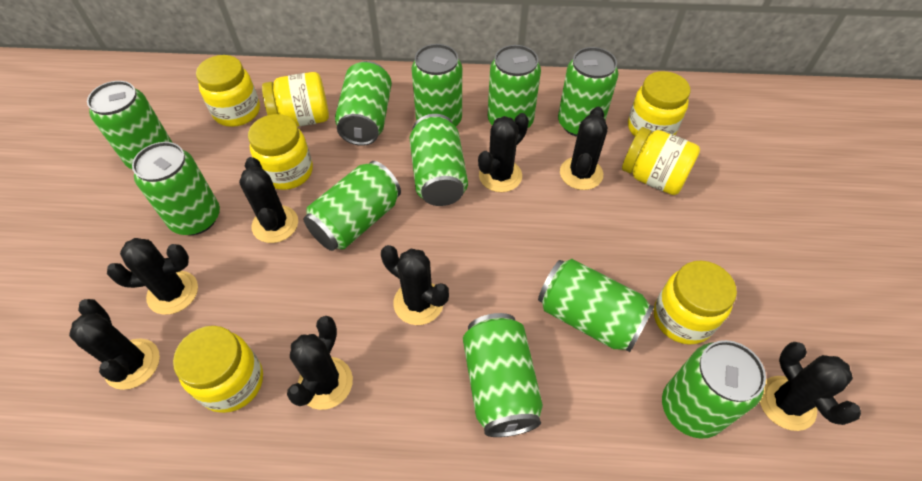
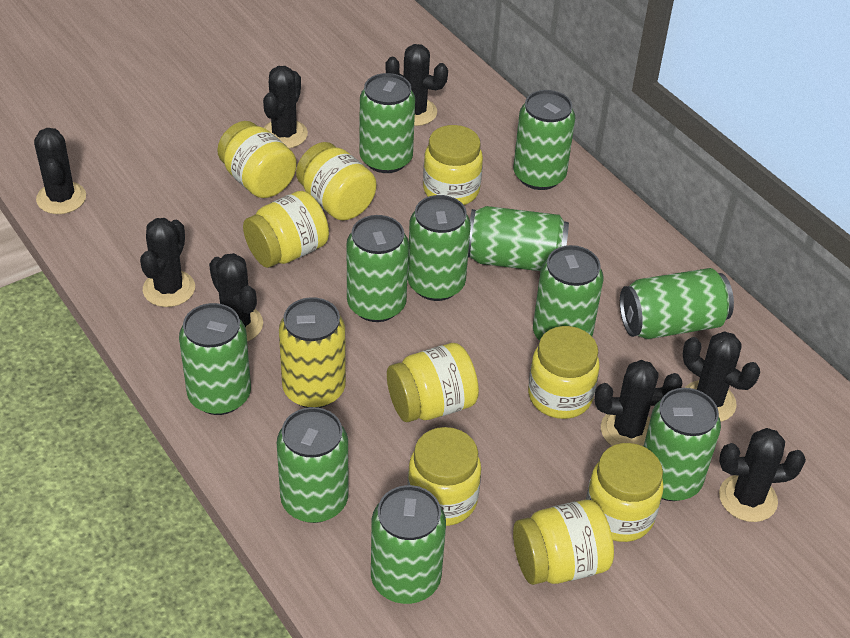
yellow can: none = 0 -> [279,297,346,408] = 1
yellow jar: [173,326,263,413] [196,55,260,127] [248,114,313,190] [262,72,329,127] [622,127,700,195] [628,71,690,136] [654,261,737,345] = 7 -> [217,121,297,198] [243,191,329,268] [296,142,377,221] [387,343,479,422] [407,427,481,526] [423,125,483,205] [513,500,614,585] [528,326,600,419] [586,443,664,542] = 9

